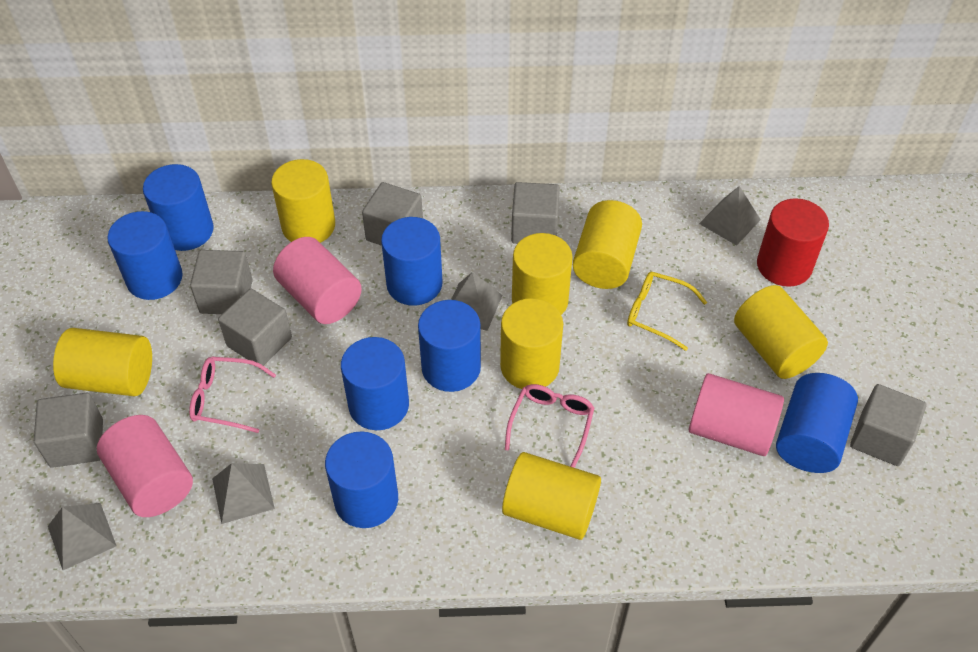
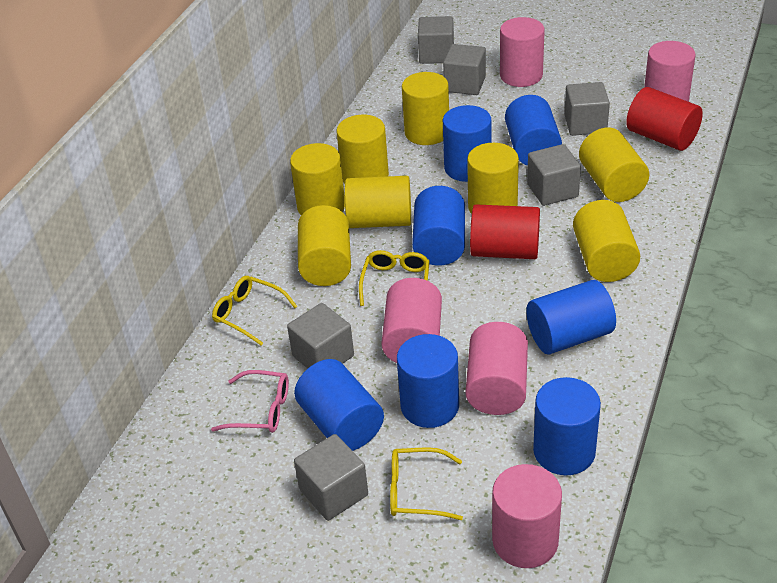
grey pyramid: [48,503,117,570] [212,463,275,524] [451,272,503,331] [699,186,761,246] = 4 -> none = 0
pink cylinder: [97,415,193,517] [273,237,362,324] [689,373,784,456] = 3 -> [381,278,442,363] [466,322,528,415] [492,464,562,568] [500,17,545,87] [644,41,696,102] = 5
pink glasses: [189,357,276,433] [505,384,594,468] = 2 -> [211,370,289,433] = 1
red cylinder: [757,198,829,287] = 1 -> [470,204,540,259] [626,87,703,151] = 2
yellow cylinder: [53,328,152,396] [271,159,335,243] [500,298,563,389] [502,452,601,540] [512,233,573,315] [573,200,642,289] [734,285,828,379] = 7 -> [290,143,345,215] [298,205,351,286] [336,115,389,184] [345,176,411,228] [402,72,449,145] [467,143,519,214] [573,200,640,282] [579,127,649,202] = 8
yellow glasses: [627,272,707,351] = 1 -> [212,276,297,346] [359,250,429,306] [390,447,463,520] = 3

